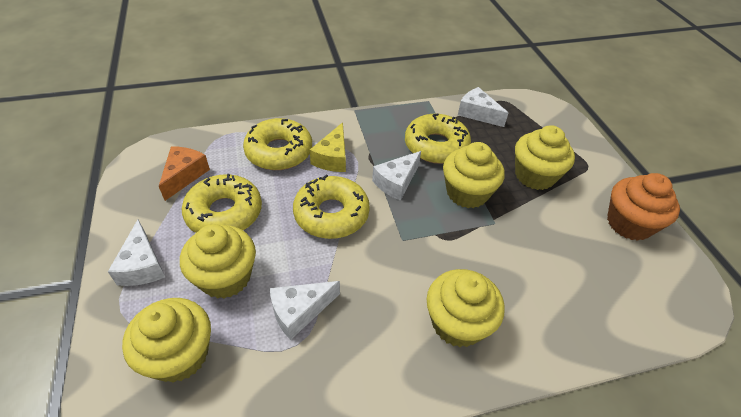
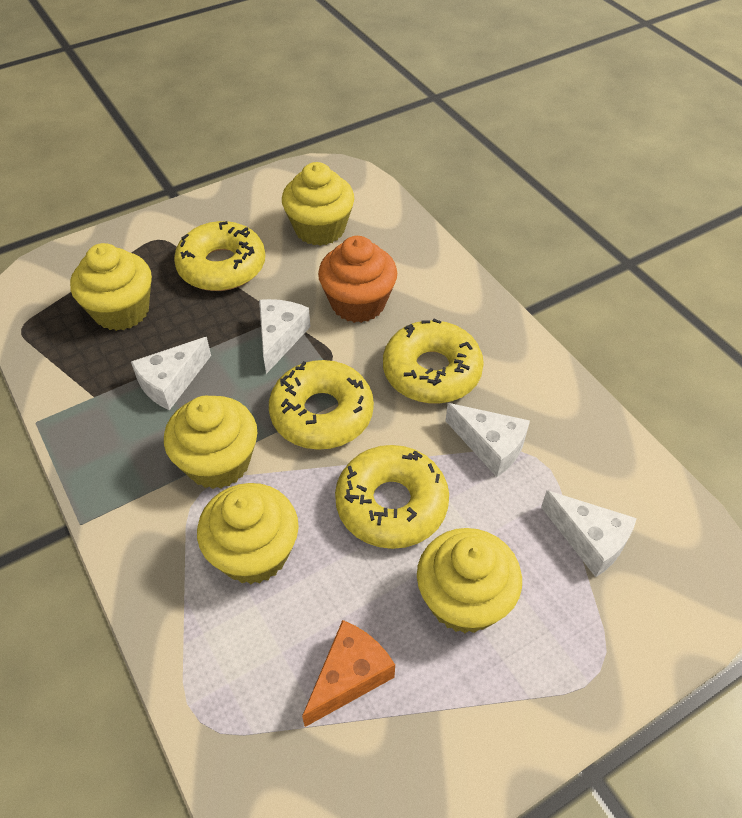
yellow cheese: [310,122,346,172] = 1 -> none = 0

